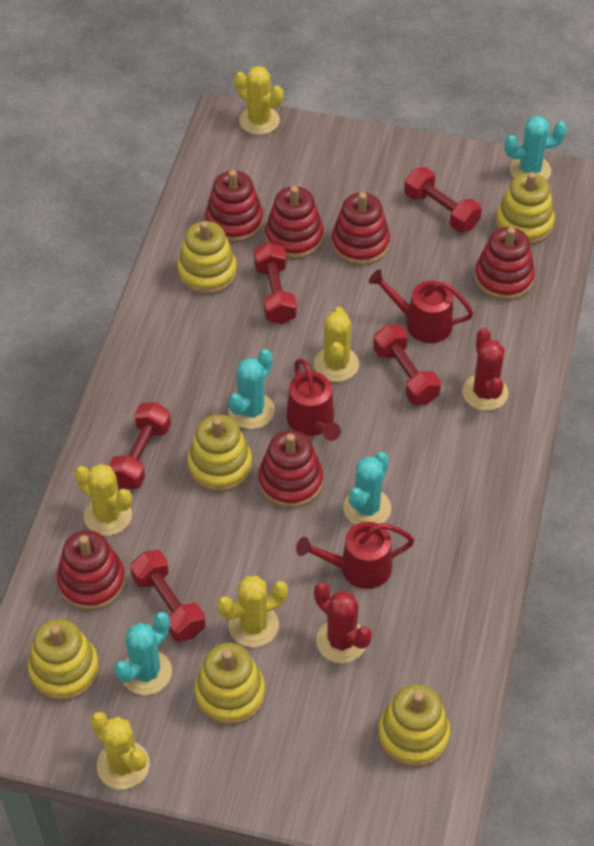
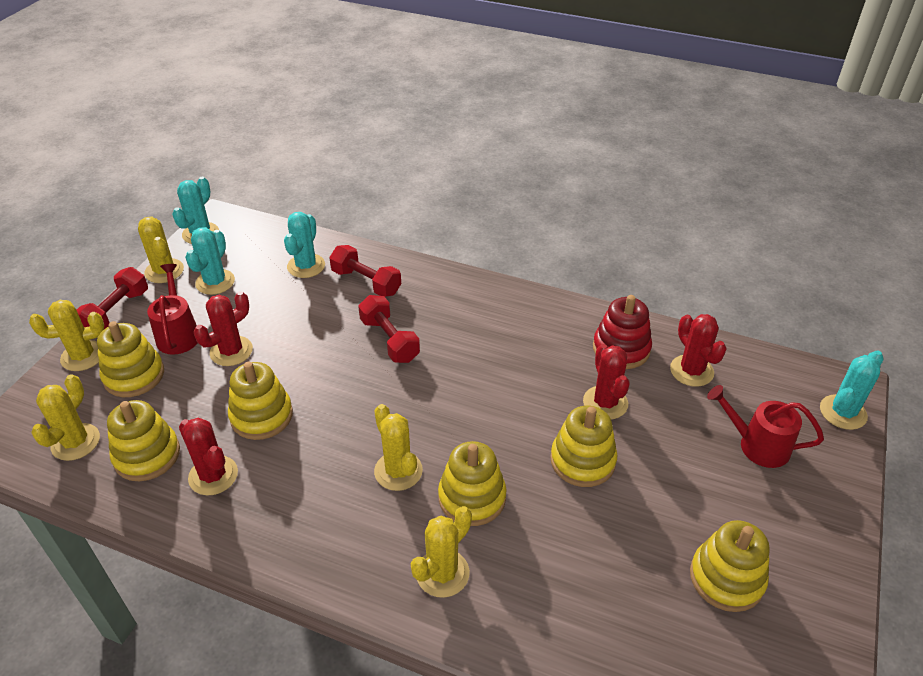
red cactus: [314,582,372,663] [462,328,508,411] = 2 -> [179,418,238,496] [194,291,253,366] [583,344,630,420] [670,314,727,387] = 4
red dumbbell: [109,402,171,489] [130,550,205,642] [254,242,297,324] [373,325,441,405] [404,167,482,232] = 5 -> [77,267,148,329] [329,245,401,297] [358,295,420,363] = 3
red stacking toy: [57,530,125,611] [205,170,264,243] [258,430,323,508] [265,186,324,259] [332,192,390,265] [474,227,535,301] = 6 -> [593,295,652,369] = 1
red watering can: [286,359,341,441] [296,522,415,589] [369,269,474,343] = 3 -> [147,264,198,355] [707,385,824,468] = 2

